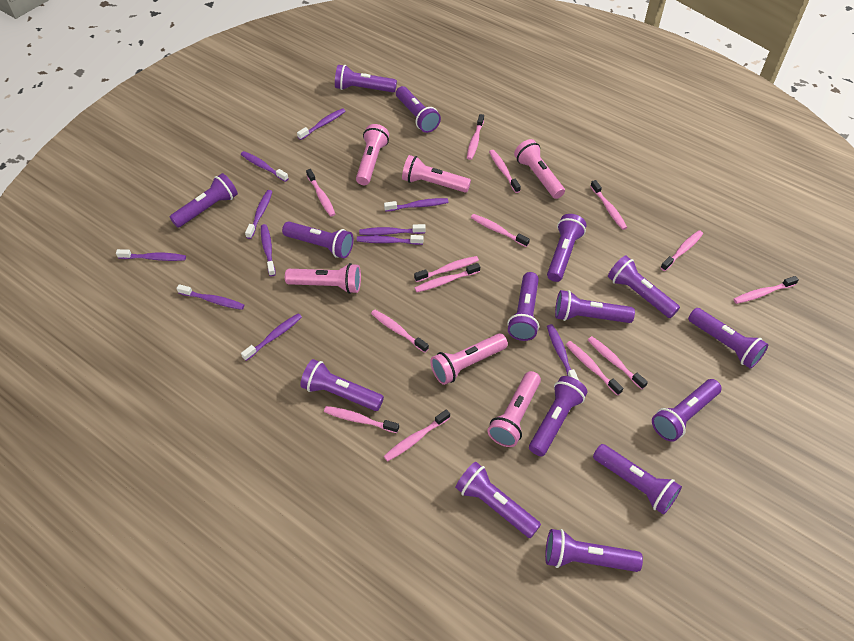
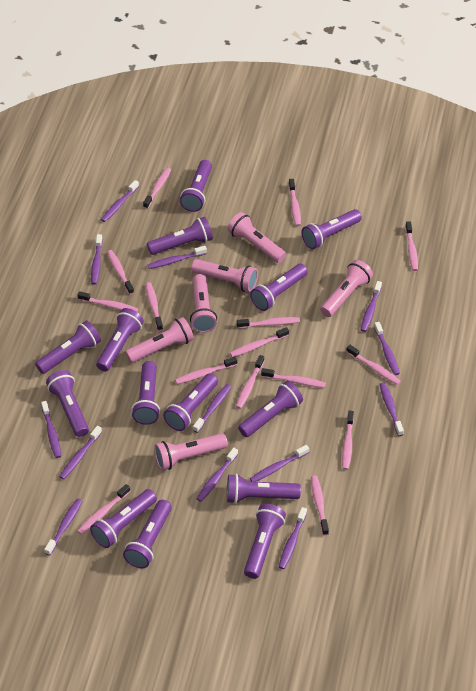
pink toothbrush: [306,169,335,216] [324,406,399,433] [371,310,429,353] [384,409,450,462] [414,256,479,282] [415,263,480,292] [467,114,484,160] [471,214,530,247] [489,150,521,193] [566,341,623,396] [588,336,648,389] [590,180,627,230] [660,230,703,271] [733,276,799,304] = 14 -> [77,291,138,312] [77,484,130,535] [107,250,134,295] [143,167,171,209] [145,282,163,331] [175,357,237,384] [230,327,289,357] [236,355,264,409] [237,317,300,328] [261,368,326,388] [289,179,301,226] [311,476,329,535] [342,411,354,470] [347,345,401,385] [405,221,418,271] = 15
purple flashlight: [170,173,238,228] [282,221,353,258] [300,359,384,411] [335,65,397,92] [396,86,441,133] [455,462,541,538] [507,272,539,341] [529,376,587,456] [545,529,643,572] [547,214,587,282] [555,290,635,323] [593,444,682,515] [608,255,680,318] [652,379,722,442] [688,308,768,369] = 15 -> [35,321,101,374] [46,370,89,437] [90,489,157,548] [96,308,144,372] [123,500,172,568] [131,361,160,425] [147,217,213,255] [163,373,218,431] [180,160,212,212] [227,474,301,504] [238,381,303,437] [244,504,286,579] [250,264,308,311] [302,209,362,249] = 14
purple toothbrush: [116,249,186,261] [176,284,244,310] [241,151,289,182] [241,313,302,361] [245,190,272,239] [261,224,276,277] [297,108,345,140] [357,235,424,245] [359,224,426,235] [384,198,448,212] [547,324,579,381] = 11 -> [41,401,61,458] [44,498,82,556] [59,426,102,479] [91,234,103,285] [101,180,139,222] [148,246,207,269] [193,384,231,433] [196,448,238,502] [250,445,309,482] [279,507,307,569] [361,281,382,332] [374,322,400,375] [379,382,404,436] = 13

